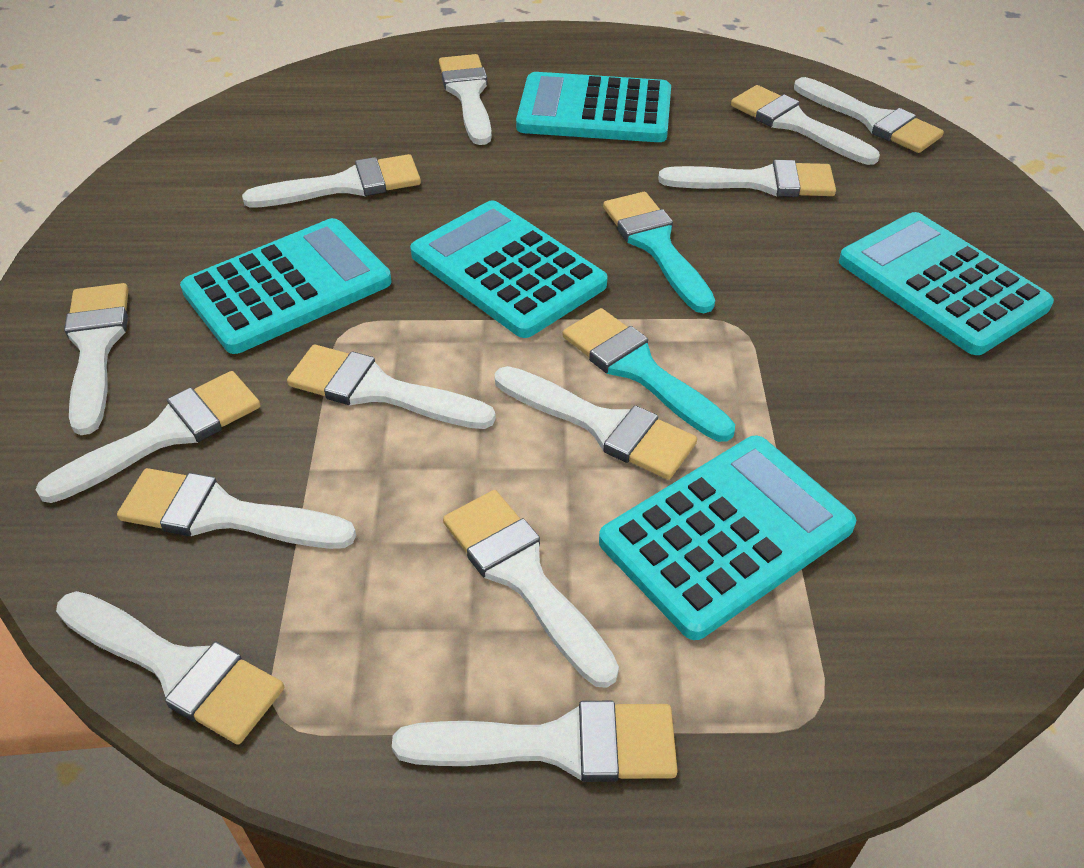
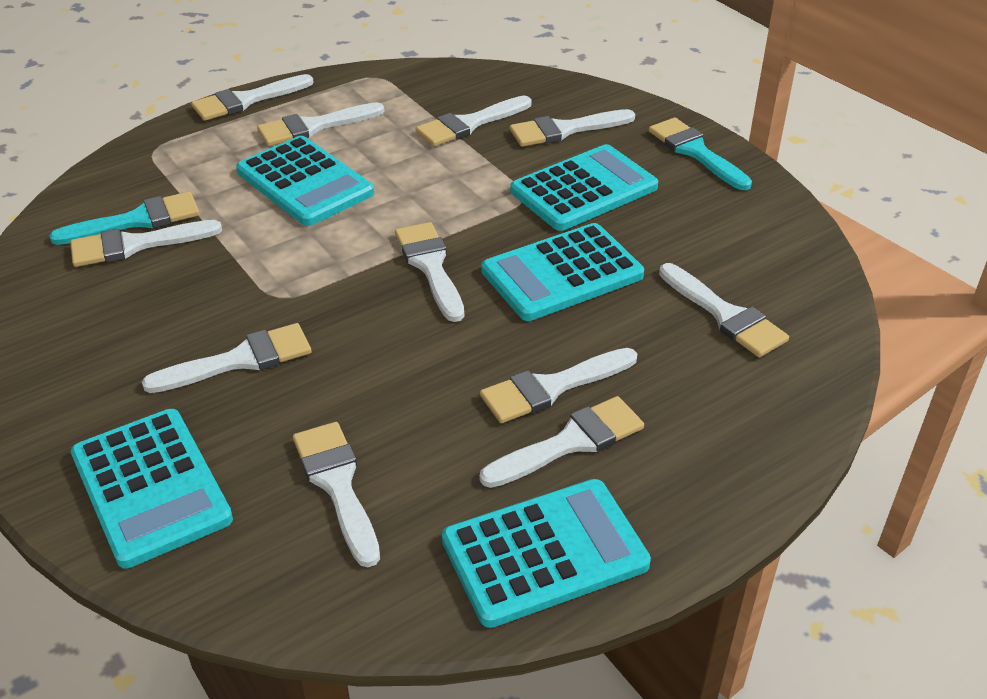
white brush: [36,371,260,503] [56,591,284,745] [64,283,128,435] [117,468,356,549] [242,154,421,208] [287,345,496,429] [392,701,678,782] [439,54,492,145] [443,490,619,688] [495,366,697,480] [658,160,836,197] [731,85,880,165] [794,77,944,153] = 13 -> [70,220,222,267] [142,323,312,393] [191,74,314,121] [257,102,385,146] [293,422,380,567] [395,222,464,322] [416,96,532,146] [480,348,637,423] [480,396,644,488] [510,109,635,147] [659,263,789,357] = 11

